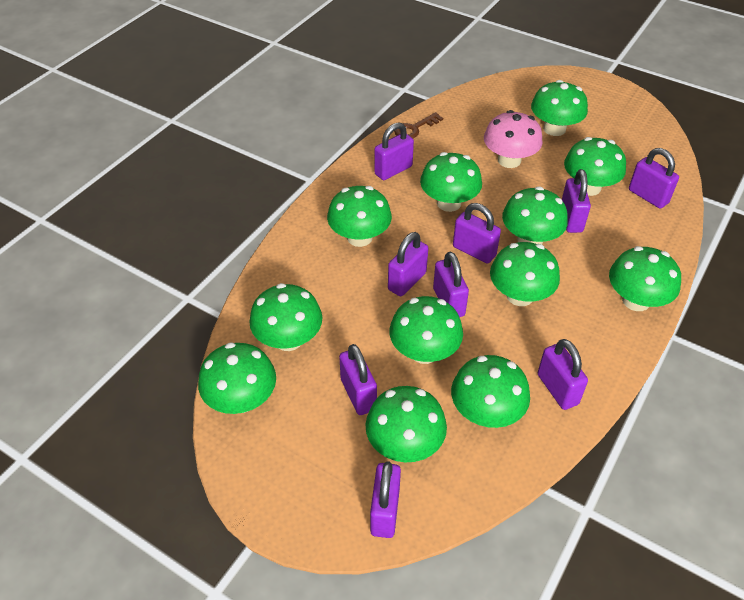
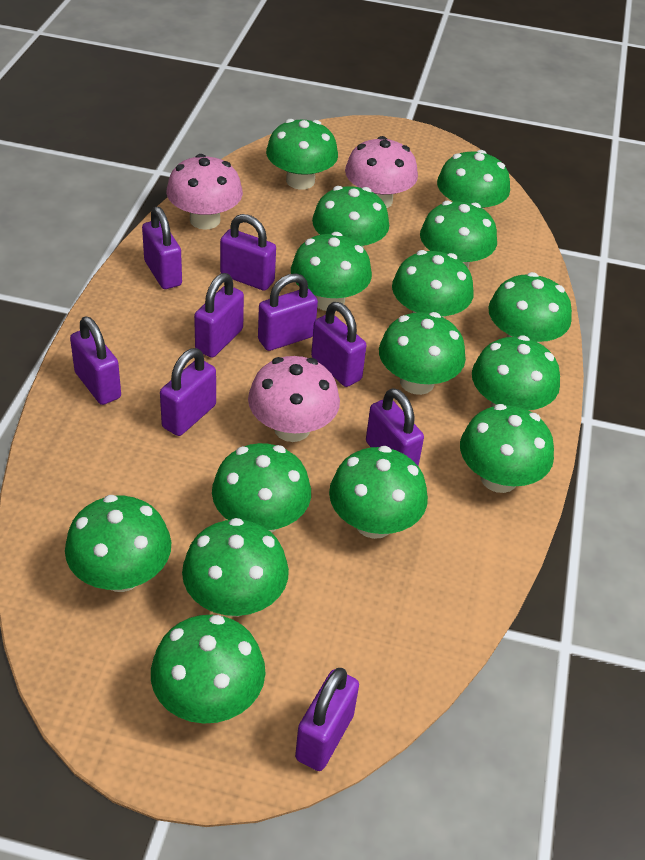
brown key: [394,112,443,139] = 1 -> none = 0
green mushroom: [198,343,276,414] [249,283,322,351] [327,186,392,247] [365,386,447,462] [389,296,463,364] [420,152,482,212] [451,355,530,428] [490,242,560,306] [502,186,568,244] [531,80,588,136] [564,137,626,196] [609,246,681,311] = 12 -> [65,495,171,592] [151,615,265,724] [182,518,289,617] [212,443,311,532] [266,119,338,190] [291,232,372,311] [312,186,389,248] [329,446,428,539] [379,312,466,395] [392,250,474,318] [420,201,497,269] [437,150,510,209] [460,404,554,493] [472,335,560,410] [488,272,572,343] = 15
pink mushroom: [484,110,543,168] = 1 -> [166,154,243,230] [248,356,340,442] [345,136,418,208] = 3

